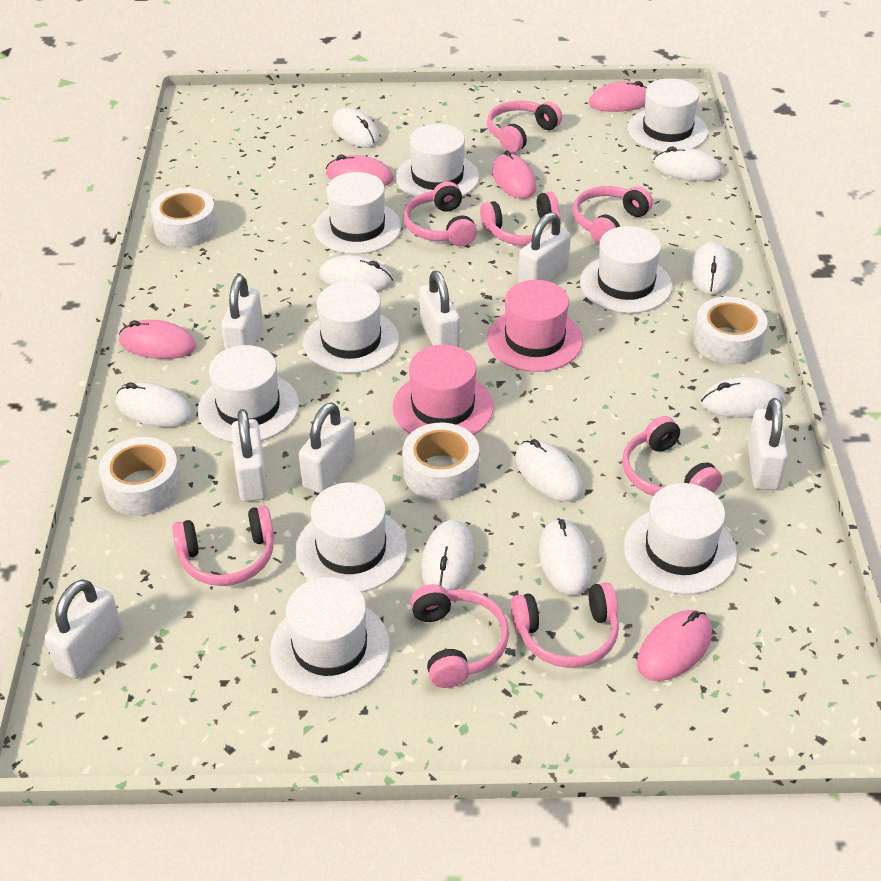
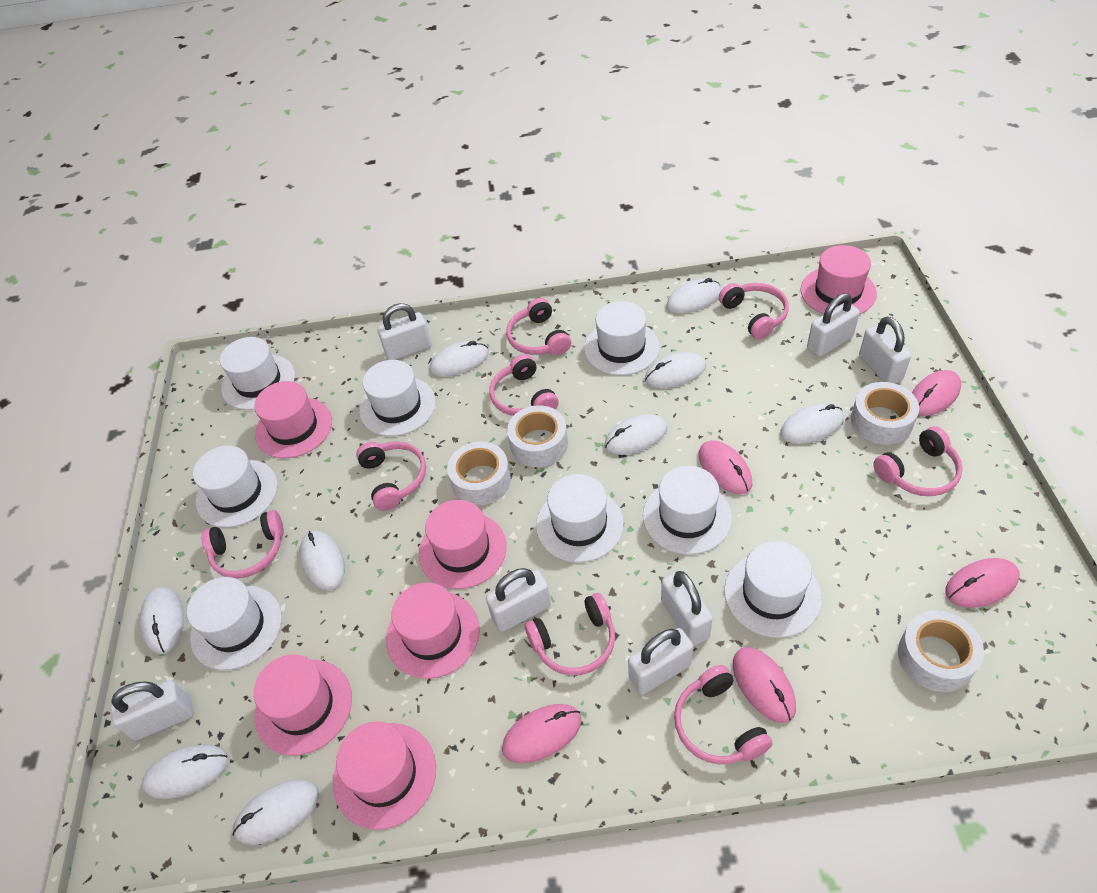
pink hat: [392,345,494,435] [487,280,583,372] = 2 -> [254,381,332,458] [254,654,352,756] [333,722,436,830] [386,583,480,679] [419,500,507,589] [800,245,877,314] = 6
white hat: [198,345,299,442] [270,577,390,697] [295,482,407,592] [303,281,399,373] [314,172,402,254] [396,124,479,202] [580,226,672,313] [624,483,737,594] [627,78,708,152] = 9 -> [187,577,282,670] [193,445,278,528] [220,337,295,410] [359,360,436,436] [536,474,624,563] [584,301,660,375] [643,466,732,555] [724,541,822,638] = 8

